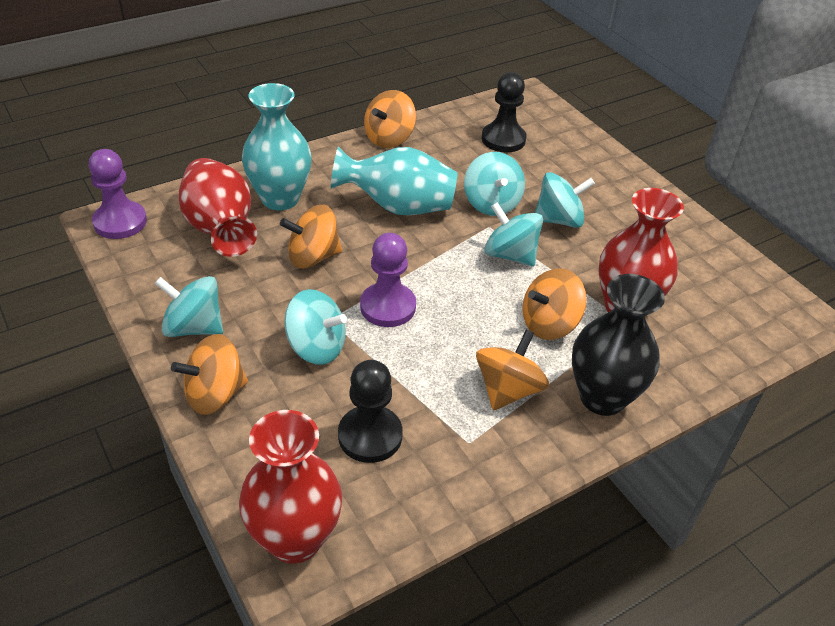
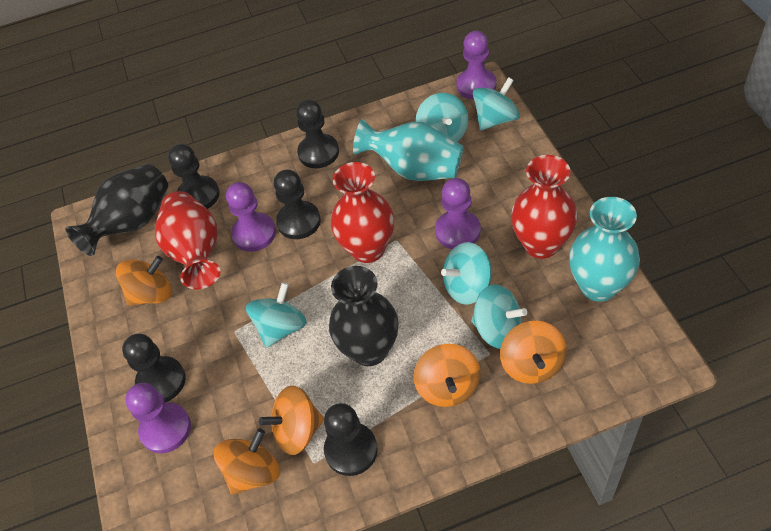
black pawn: [338,360,403,463] [482,72,527,152] = 2 -> [122,334,186,402] [168,144,220,209] [274,170,321,239] [296,100,339,168] [324,403,378,476] = 5
black vase: [572,274,665,416] = 1 -> [66,164,168,256] [329,266,399,366] = 2
purple pawn: [89,149,147,239] [360,233,416,327] = 2 -> [125,383,191,454] [226,182,276,252] [435,178,481,249] [456,31,497,100] = 4

